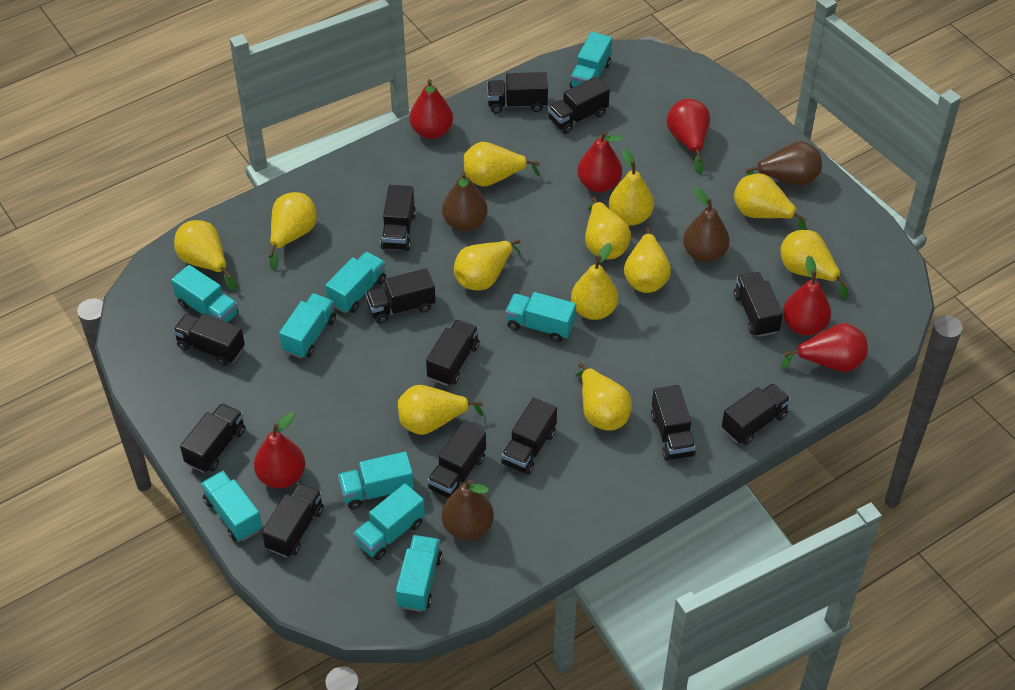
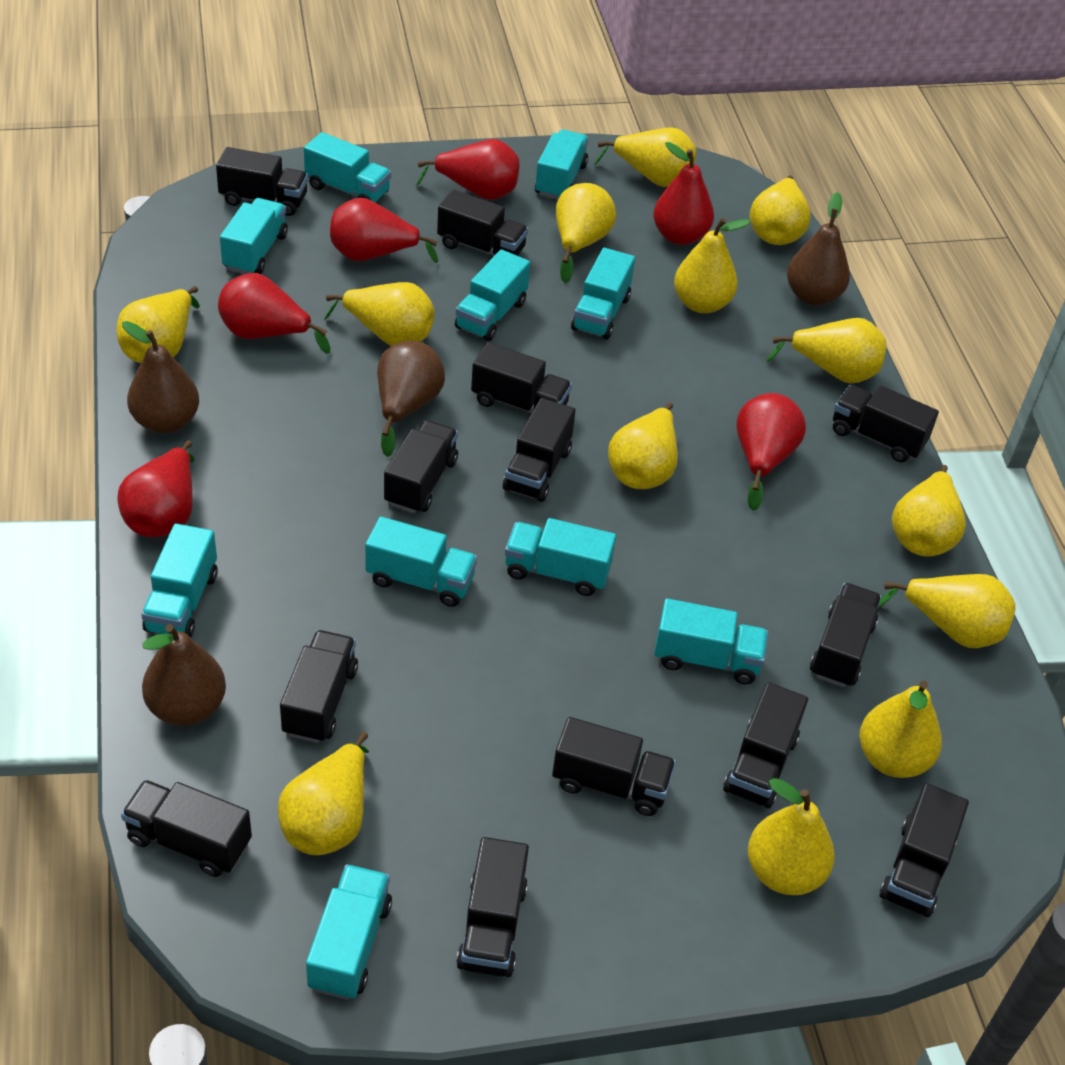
turquoise truck: [171,265,239,323] [201,471,262,541] [279,293,336,359] [325,252,386,313] [338,451,414,509] [353,483,425,560] [396,535,442,612] [505,292,576,342] [570,32,612,88] = 9 -> [141,523,218,638] [220,198,288,274] [304,132,391,202] [306,864,392,1000] [365,517,477,607] [455,249,530,341] [505,518,616,596] [535,129,588,200] [571,248,635,340] [654,598,768,685] = 10
yellow pear: [174,220,237,290] [268,192,317,271] [398,385,483,435] [454,239,520,290] [464,142,540,187] [571,243,618,320] [575,362,632,431] [585,197,631,259] [609,148,654,226] [624,228,671,293] [734,173,807,230] [780,230,849,299] = 12 -> [117,286,200,363] [278,732,369,855] [325,282,435,346] [556,183,616,283] [594,127,696,187] [608,403,678,489] [674,218,751,313] [748,778,835,895] [750,175,811,245] [767,318,886,384] [859,681,942,778] [878,574,1016,648] [892,465,966,557] = 13

